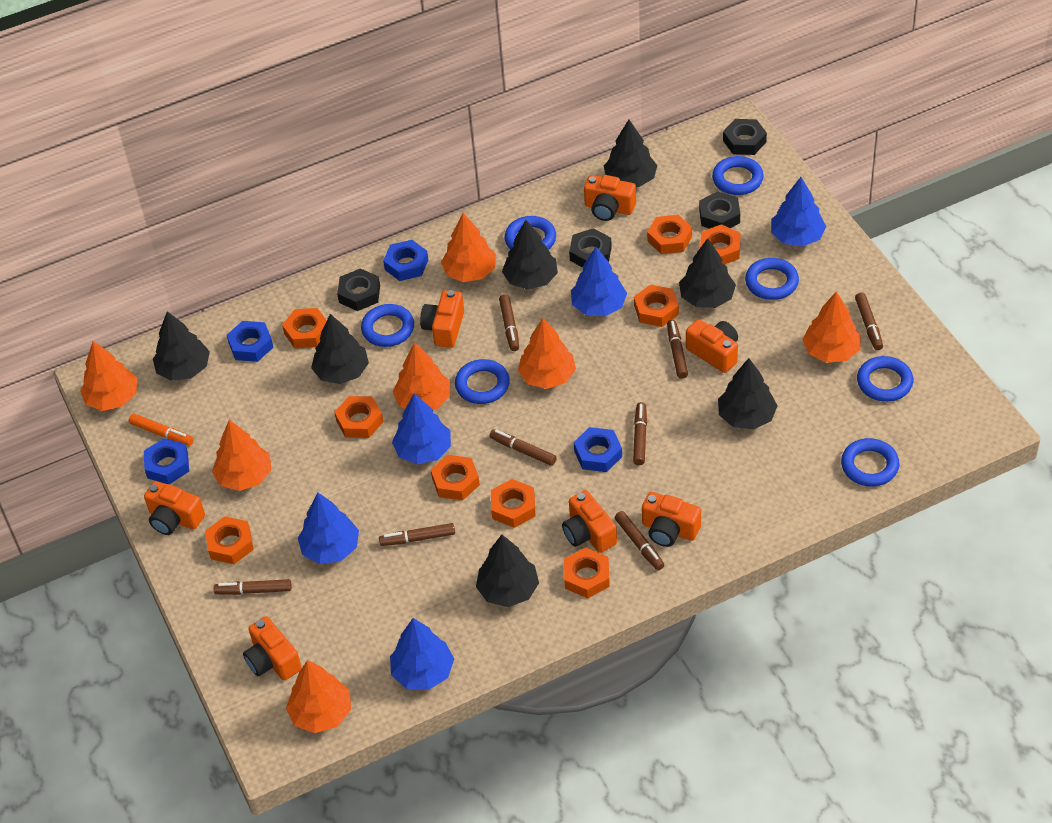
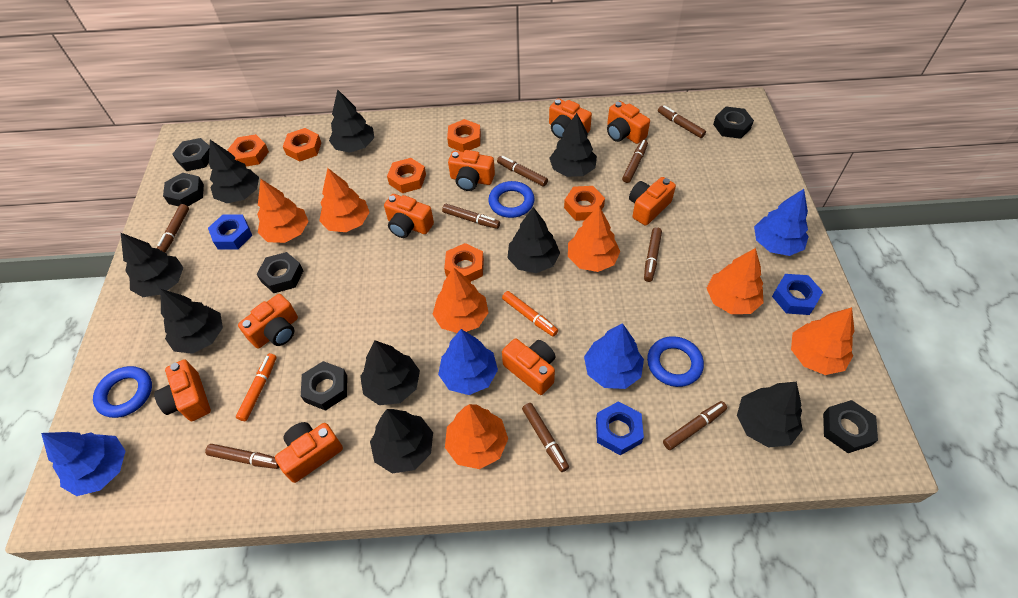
black nut: [337,268,380,311] [569,228,612,268] [699,191,740,229] [723,119,767,155] = 4 -> [163,173,204,206] [172,138,210,171] [257,252,304,293] [301,361,347,411] [713,107,754,139] [823,400,878,453] = 6
black tree: [153,311,210,381] [311,314,369,384] [476,535,539,607] [502,220,558,290] [604,120,657,187] [679,238,736,308] [718,358,778,430] = 7 -> [121,233,184,297] [160,289,223,354] [209,140,259,203] [329,89,374,153] [360,340,420,405] [370,409,433,474] [507,207,560,273] [549,113,597,177] [737,382,803,448] = 9
blue nut: [144,438,189,484] [227,321,274,362] [383,240,428,281] [574,427,622,472] = 4 -> [208,214,252,249] [596,401,644,455] [772,274,823,315] = 3
blue ring: [361,304,414,347] [455,359,510,404] [505,216,556,250] [712,156,763,195] [745,258,799,300] [841,438,900,486] [857,356,913,402] = 7 -> [93,366,152,418] [488,181,535,218] [647,336,704,387] = 3
blue tree: [298,493,359,564] [390,618,454,690] [392,393,451,464] [571,247,627,316] [771,177,826,247] = 5 -> [41,432,126,496] [438,329,498,395] [584,323,644,389] [754,189,809,256] = 4
brown marker: [214,579,292,595] [379,523,455,546] [489,429,557,466] [499,294,519,351] [615,511,664,570] [633,402,647,465] [667,320,688,379] [855,292,883,350] = 8 -> [157,204,189,253] [205,444,280,469] [442,204,500,229] [497,156,548,187] [522,403,569,472] [622,140,648,183] [644,227,662,282] [658,105,706,138] [663,401,727,450] = 9
orange camera: [144,481,205,535] [243,616,302,680] [420,290,464,348] [562,490,617,553] [584,175,636,221] [642,492,701,547] [686,319,738,373] = 7 -> [154,359,211,421] [238,294,298,349] [275,422,343,483] [384,194,434,238] [448,150,495,191] [502,339,555,395] [549,99,592,139] [607,101,650,144] [629,177,676,226] = 9
orange marker: [129,414,193,446] = 1 -> [236,353,277,421] [502,291,558,337] = 2
orange nut: [205,516,254,564] [282,308,327,348] [334,396,383,438] [431,455,480,500] [491,479,536,528] [564,547,610,598] [634,284,679,327] [647,215,692,254] [700,224,741,265] = 9 -> [228,134,269,167] [283,128,321,162] [387,158,426,193] [444,243,484,281] [447,119,481,152] [564,186,605,221] = 6

